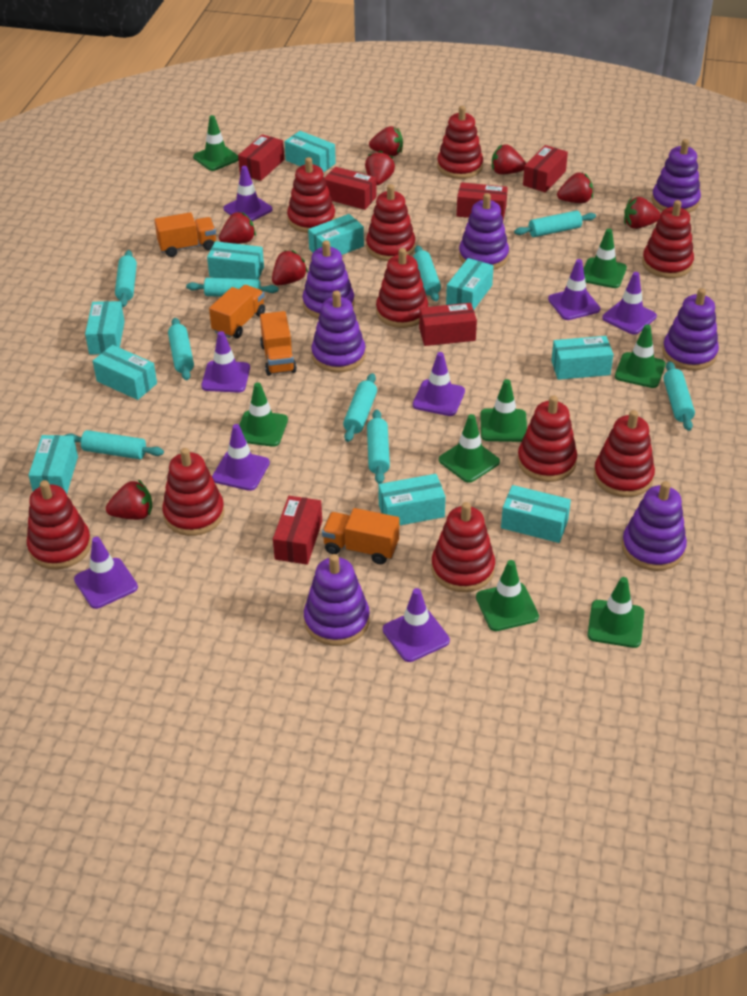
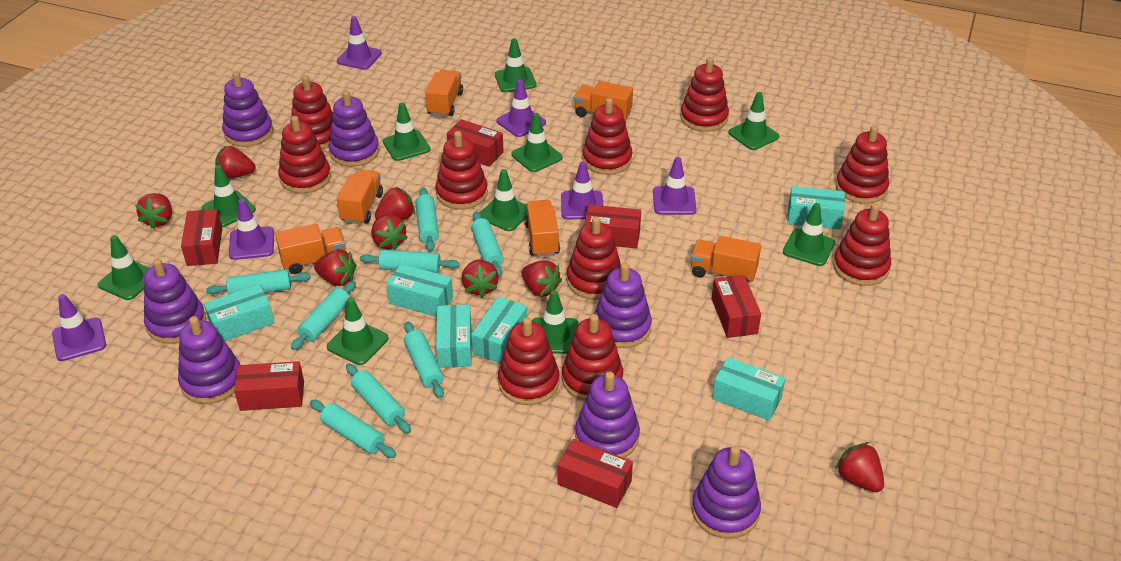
green traffic cone: [193,115,239,171] [239,382,288,447] [439,414,500,483] [476,560,539,631] [481,379,527,442] [583,229,627,288] [587,577,644,648] [615,324,665,388] = 8 -> [98,235,149,300] [201,165,256,227] [327,297,388,365] [383,103,431,161] [480,169,527,231] [495,38,537,92] [511,113,562,172] [532,290,578,354] [728,92,779,150] [783,203,835,266] = 10
orange truck: [154,212,216,257] [209,285,265,338] [260,311,297,376] [322,508,399,564] = 4 -> [275,224,346,274] [337,170,383,224] [425,70,463,117] [524,200,560,257] [574,81,633,121] [691,236,761,282] = 6
purple traffic cone: [74,537,138,609] [201,331,250,393] [212,424,270,491] [223,166,272,221] [383,588,450,662] [413,352,465,416] [548,259,600,320] [602,272,657,335] = 8 -> [52,294,106,361] [229,199,274,260] [337,16,382,70] [496,79,546,137] [561,161,603,219] [653,157,696,215] = 6
turquoise box: [28,435,78,494] [85,301,125,354] [93,345,157,400] [207,241,264,279] [285,131,336,172] [308,214,364,255] [378,474,446,526] [446,258,494,310] [501,485,571,543] [551,336,613,380] = 10 -> [204,284,274,341] [387,264,453,317] [436,304,472,368] [471,297,527,364] [712,357,785,421] [788,186,845,230] = 6
turquoise rolling pin: [64,430,164,459] [115,250,137,307] [168,318,194,380] [186,278,278,297] [343,373,377,442] [367,409,390,484] [413,245,441,302] [514,210,596,237] [663,361,695,431] = 9 -> [206,269,311,295] [291,281,356,350] [310,400,396,458] [346,364,411,433] [360,250,460,273] [404,321,444,398] [415,188,439,252] [471,212,504,277] = 8

